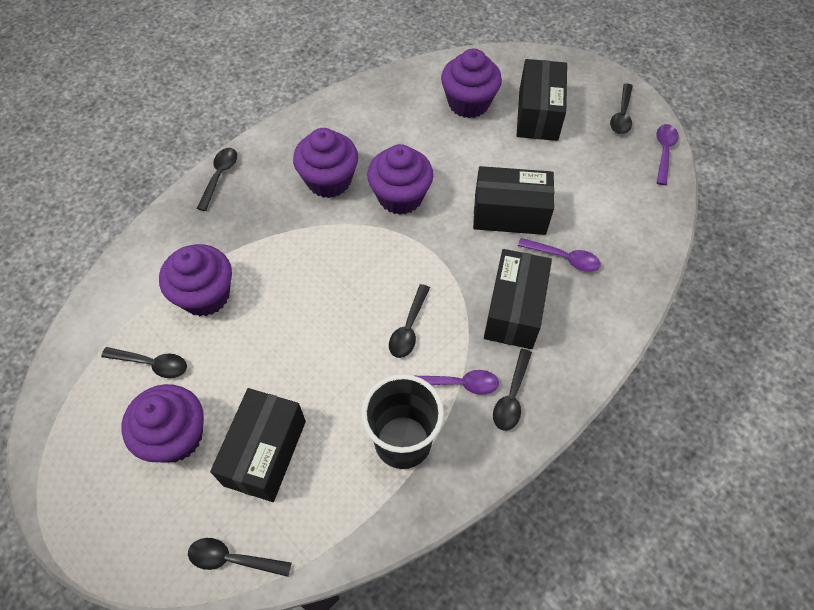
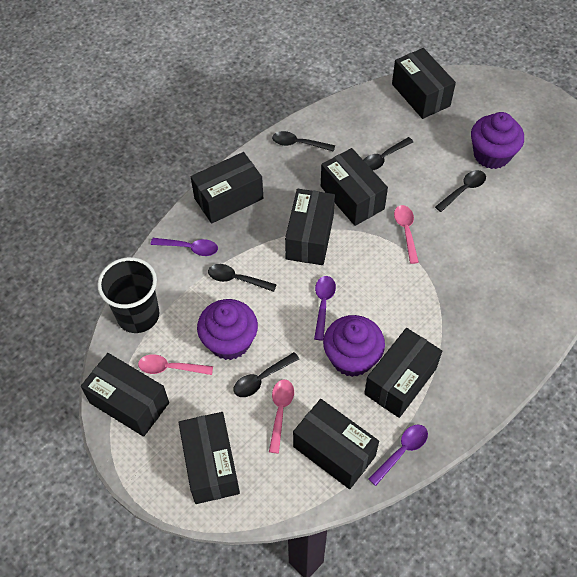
black box: [210,388,306,502] [473,166,554,235] [484,249,552,349] [516,59,567,141] = 4 -> [81,353,169,437] [178,412,240,504] [191,152,263,224] [285,189,335,265] [293,399,379,489] [321,148,388,226] [364,328,442,418] [392,48,456,119] = 8
black spoon: [101,347,187,378] [188,538,292,577] [197,148,237,211] [389,284,430,358] [493,349,532,431] [610,83,633,134] = 6 -> [208,264,277,292] [233,352,299,397] [272,131,335,152] [364,137,413,170] [435,170,486,212] = 5
pink spoon: none = 0 -> [138,354,213,375] [269,379,294,454] [394,205,419,264] = 3
purple cupcake: [121,384,204,463] [159,244,232,316] [293,128,358,198] [367,144,433,215] [441,48,502,118] = 5 -> [197,299,258,360] [323,315,385,377] [471,112,524,169] = 3

